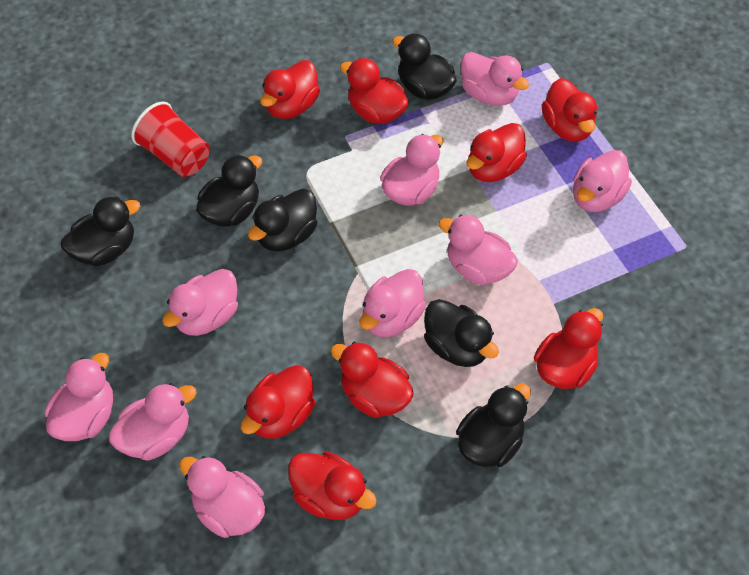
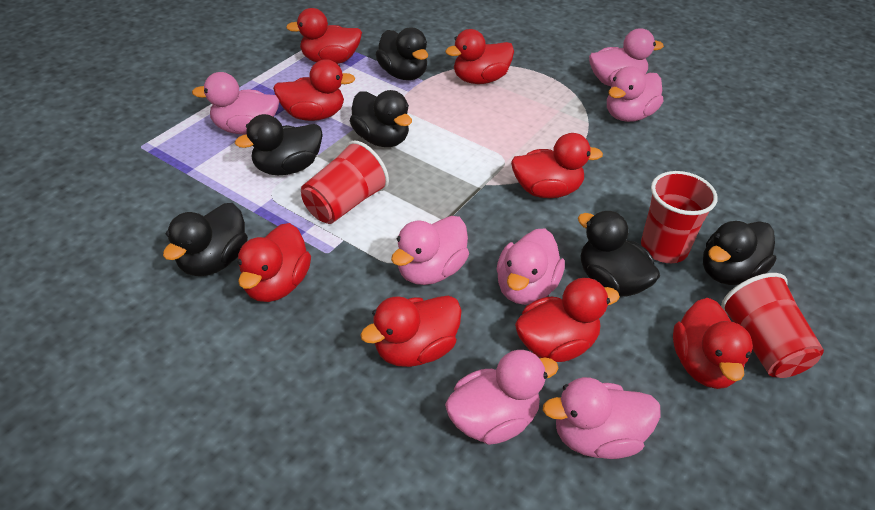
pink duck: [45,353,113,441] [108,383,197,461] [162,269,238,336] [179,456,265,538] [359,269,426,337] [380,134,444,206] [438,215,518,285] [461,52,529,106] [573,150,632,212] = 9 -> [192,72,279,135] [391,216,469,285] [445,350,559,445] [496,228,565,305] [543,377,660,459] [589,28,664,86] [607,66,663,122] = 7
red cup: [131,101,210,177] = 1 -> [301,141,389,224] [641,171,718,263] [721,273,824,378] = 3

